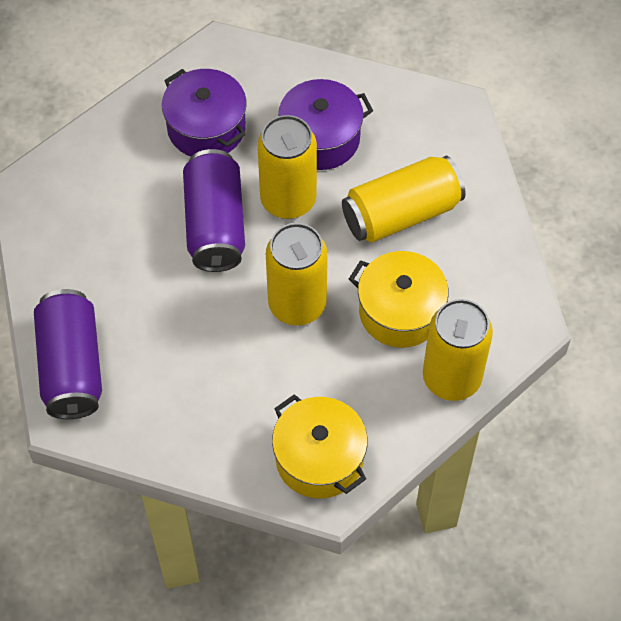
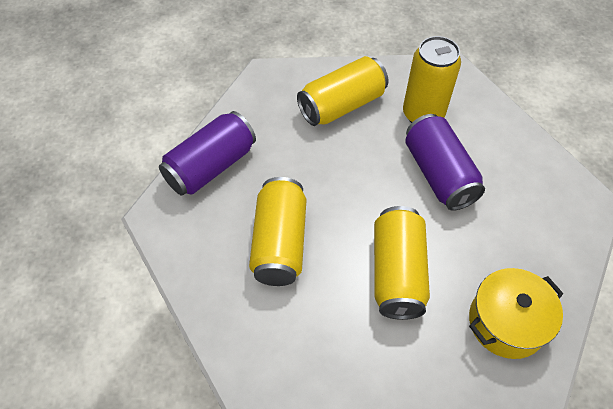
purple pot: [162,69,247,156] [278,79,373,170] = 2 -> none = 0
yellow pot: [272,394,368,499] [349,251,449,348] = 2 -> [469,268,563,359] = 1

